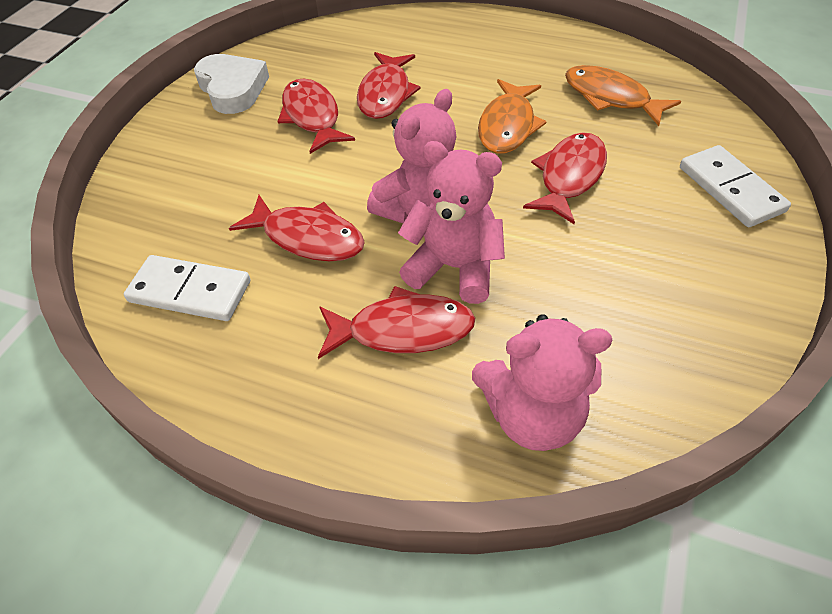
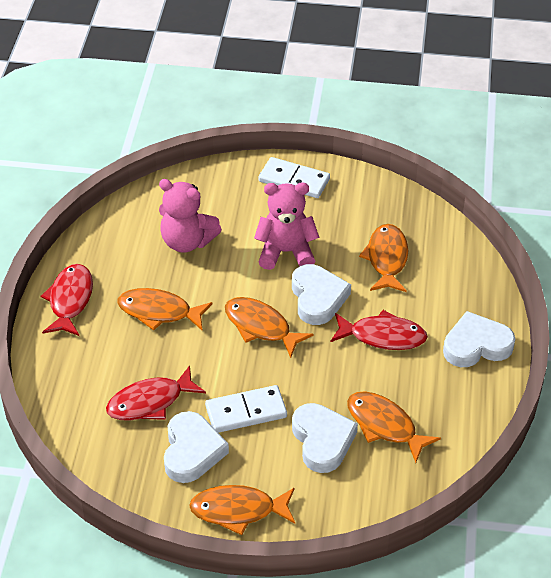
orange fish: [478,79,547,154] [565,65,681,126] = 2 -> [117,288,213,331] [189,485,295,535] [225,297,313,358] [347,391,441,463] [359,224,408,292] = 5
pink teddy bear: [367,89,457,223] [398,141,505,304] [472,314,612,451] = 3 -> [159,179,222,253] [254,183,320,270] = 2
red fish: [229,195,365,261] [277,79,355,154] [318,286,475,359] [357,52,421,119] [523,132,607,224] = 5 -> [40,264,93,336] [106,365,206,421] [330,310,428,350] = 3
white heart: [194,54,269,114] = 1 -> [164,411,229,483] [292,264,351,325] [292,403,358,473] [443,311,515,367] = 4

